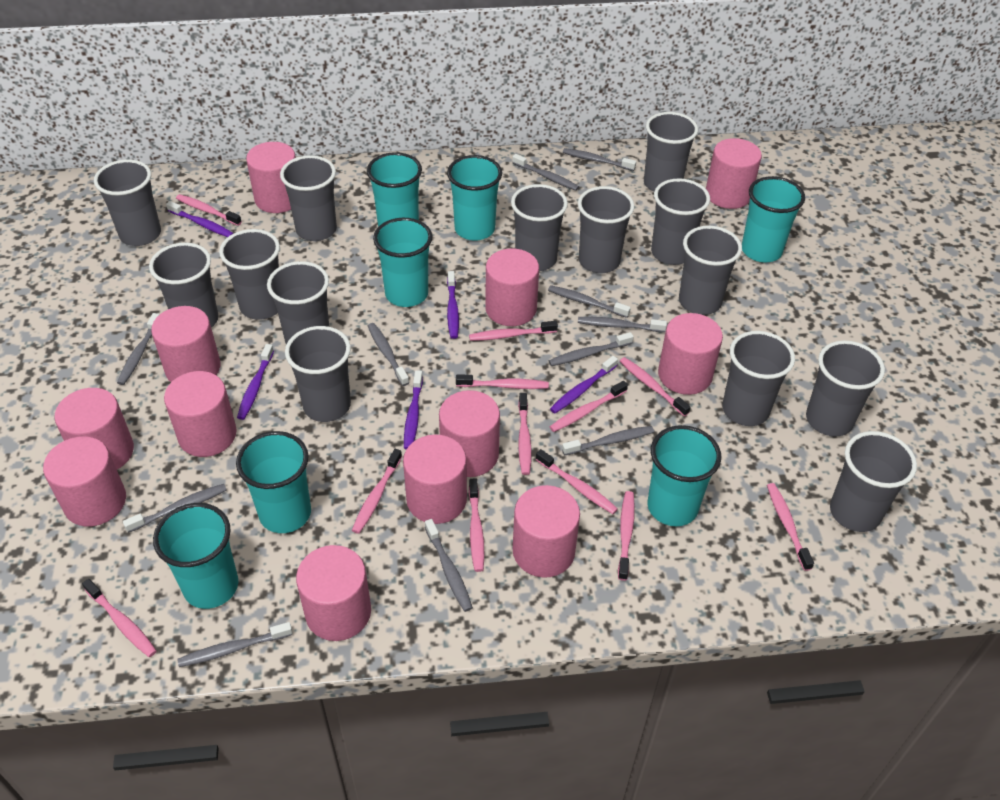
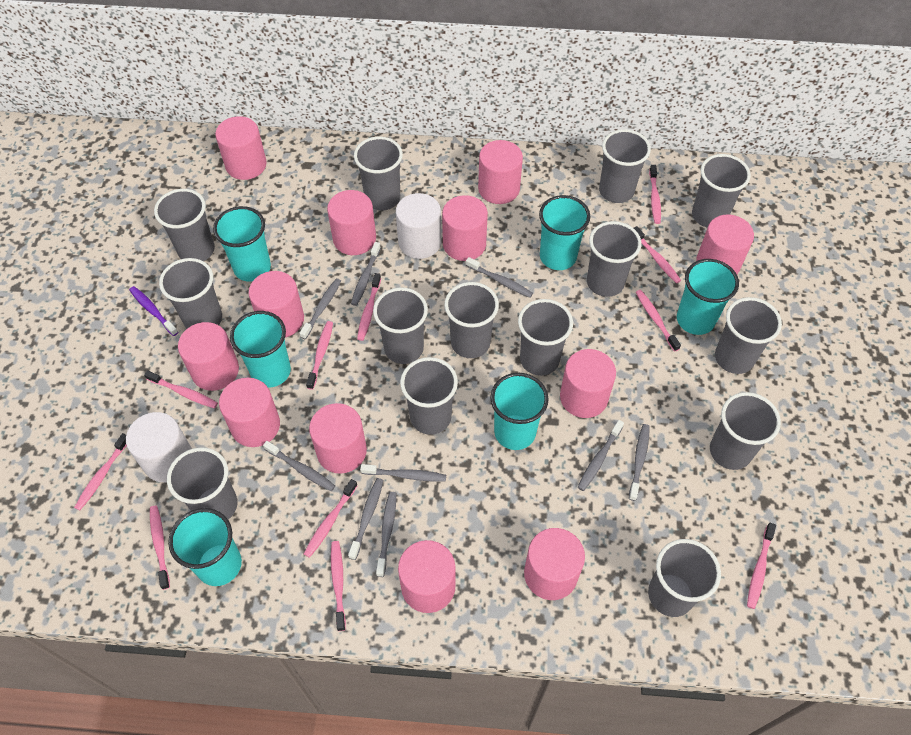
grey toothbrush: [117,313,159,385] [123,484,227,533] [177,622,293,667] [368,323,409,386] [425,519,473,612] [512,154,579,191] [548,285,631,318] [549,332,634,366] [562,426,654,456] [563,148,636,171] [578,317,667,332] = 11 -> [263,441,335,491] [300,278,341,339] [348,478,383,560] [351,242,381,306] [360,464,446,481] [376,492,396,577] [466,257,533,298] [578,420,624,491] [629,424,650,501] = 9
pink toothbrush: [82,579,157,657] [176,194,242,226] [352,449,402,534] [456,374,549,389] [468,479,484,572] [469,321,558,341] [518,393,531,475] [536,449,618,514] [550,381,628,432] [618,491,635,581] [620,357,691,416] [767,483,814,571] = 12 -> [74,433,127,510] [144,370,218,408] [150,505,170,590] [304,479,358,558] [306,321,333,390] [331,541,346,631] [357,273,381,341] [634,226,681,283] [636,290,681,352] [649,165,661,224] [747,523,776,609] = 11
purple toothbrush: [166,201,234,237] [237,344,274,420] [404,370,423,449] [447,271,459,339] [550,356,618,413] = 5 -> [129,286,178,336] = 1
turquoise cup: [153,503,238,609] [236,431,311,533] [367,152,422,227] [373,218,432,307] [447,155,502,241] [648,425,721,526] [742,176,805,262] = 7 -> [168,508,242,586] [213,206,271,282] [230,311,291,388] [490,373,549,450] [539,195,590,270] [677,259,739,335] = 6
white cylinder: none = 0 -> [126,412,192,482] [396,193,442,259] = 2

